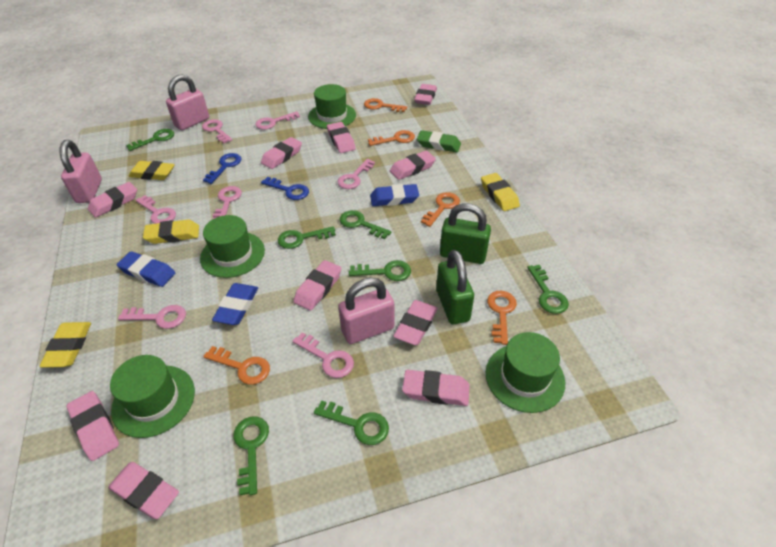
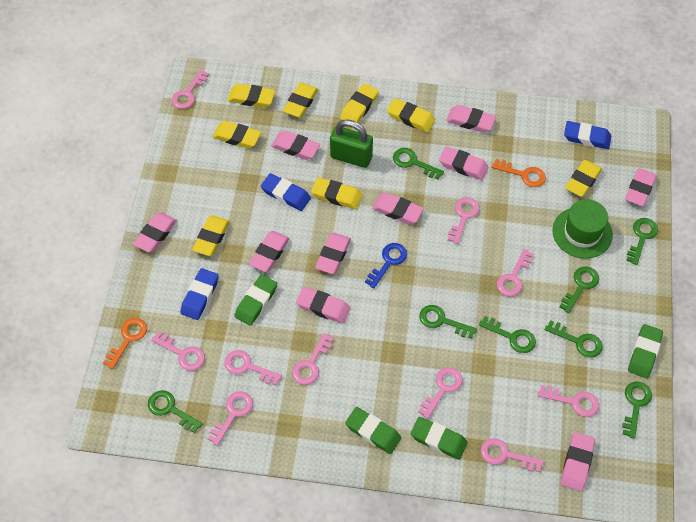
blue key: [203,153,242,184] [261,177,309,200] = 2 -> [365,243,407,288] = 1
green eraser: [417,130,461,152] = 1 -> [235,274,277,326] [345,407,401,454] [411,417,468,460] [628,324,663,378] = 4
green hat: [110,355,195,438] [200,215,265,278] [308,84,356,129] [486,332,566,413] = 4 -> [552,199,613,259] = 1
green key: [126,129,174,151] [234,417,269,495] [278,226,336,249] [314,400,389,445] [340,210,391,239] [349,260,411,281] [527,265,569,314] = 7 -> [148,390,203,433] [393,148,444,180] [419,305,477,339] [479,316,536,353] [545,320,603,358] [559,266,599,313] [622,381,652,439] [626,218,658,265] = 8
green padlock: [436,250,474,324] [440,203,491,264] = 2 -> [330,119,373,168] = 1
orange key: [203,346,270,385] [364,98,407,112] [368,130,415,146] [421,192,460,227] [487,291,517,345] = 5 -> [103,318,147,369] [492,159,546,187] = 2
pink key: [118,305,186,329] [135,195,176,224] [202,119,232,143] [212,186,242,220] [255,111,300,130] [293,332,354,378] [338,159,375,189] = 7 -> [151,331,205,371] [171,70,209,109] [208,391,253,446] [224,350,282,385] [292,333,334,385] [418,367,463,419] [448,197,479,244] [481,438,544,472] [497,249,533,296] [538,385,599,417] = 10
pink padlock: [60,140,102,203] [166,74,209,130] [338,278,395,344] = 3 -> none = 0
yellow eraser: [39,322,91,368] [128,161,175,180] [143,220,199,244] [481,173,520,211] = 4 -> [192,215,230,256] [213,121,261,149] [228,84,275,108] [283,83,318,117] [311,177,362,209] [340,83,379,122] [387,98,435,132] [565,160,602,197] = 8

